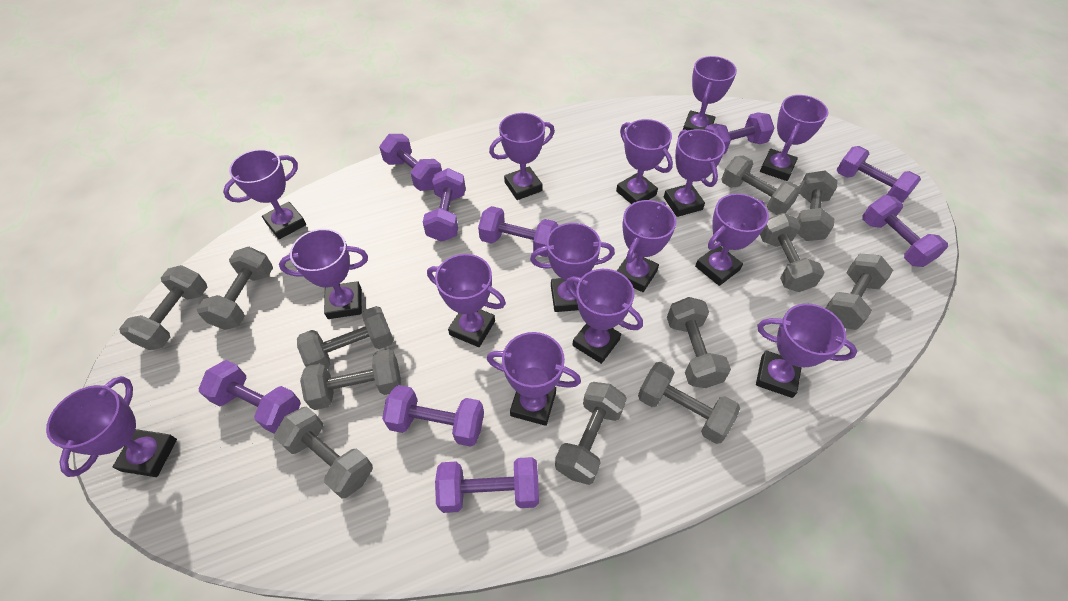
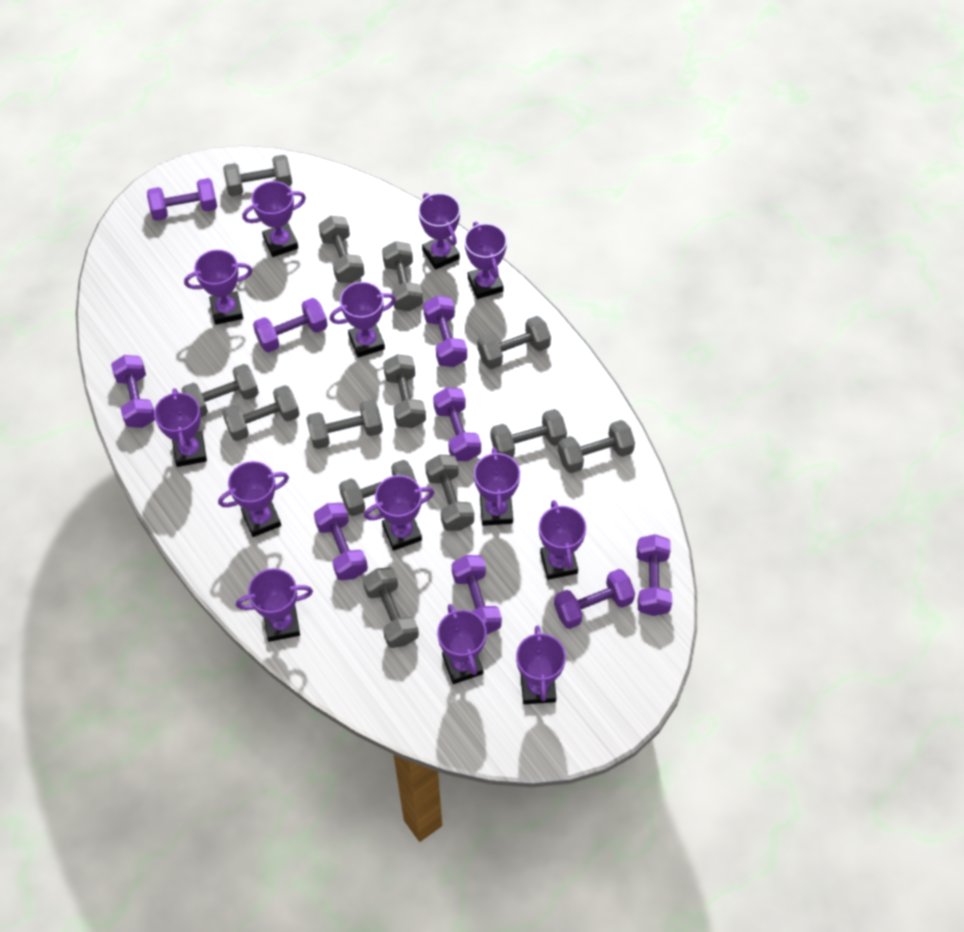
grey dumbbell: [119,265,208,350] [197,247,273,330] [274,407,373,499] [297,306,394,370] [300,349,401,410] [555,382,627,485] [638,362,740,444] [667,297,731,388] [721,156,801,215] [760,213,825,292] [797,170,838,241] [826,254,893,330] = 12 -> [182,364,259,417] [222,385,299,441] [223,155,292,196] [306,400,383,449] [319,216,364,283] [339,460,417,516] [363,567,419,648] [382,241,423,311] [383,354,426,428] [425,455,474,531] [477,316,551,369] [491,409,567,458] [558,420,635,473] = 13
purple trophy: [46,376,177,477] [223,149,306,239] [279,229,368,319] [427,254,506,347] [487,332,581,426] [489,113,555,200] [530,223,615,312] [565,269,643,364] [616,119,673,204] [617,200,677,292] [664,129,725,217] [683,56,737,130] [695,193,769,286] [756,303,857,398] [760,95,829,181] = 15 -> [154,388,207,467] [184,250,253,325] [218,461,289,537] [236,568,313,642] [242,181,306,257] [330,282,396,358] [364,475,435,551] [418,193,460,270] [437,604,487,684] [464,222,507,299] [474,447,520,526] [516,625,566,704] [539,500,586,580] = 13

